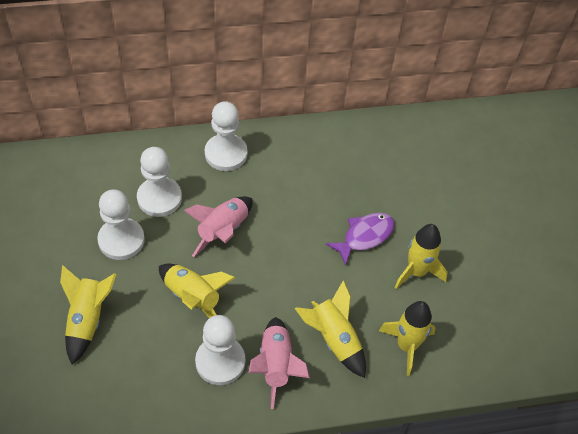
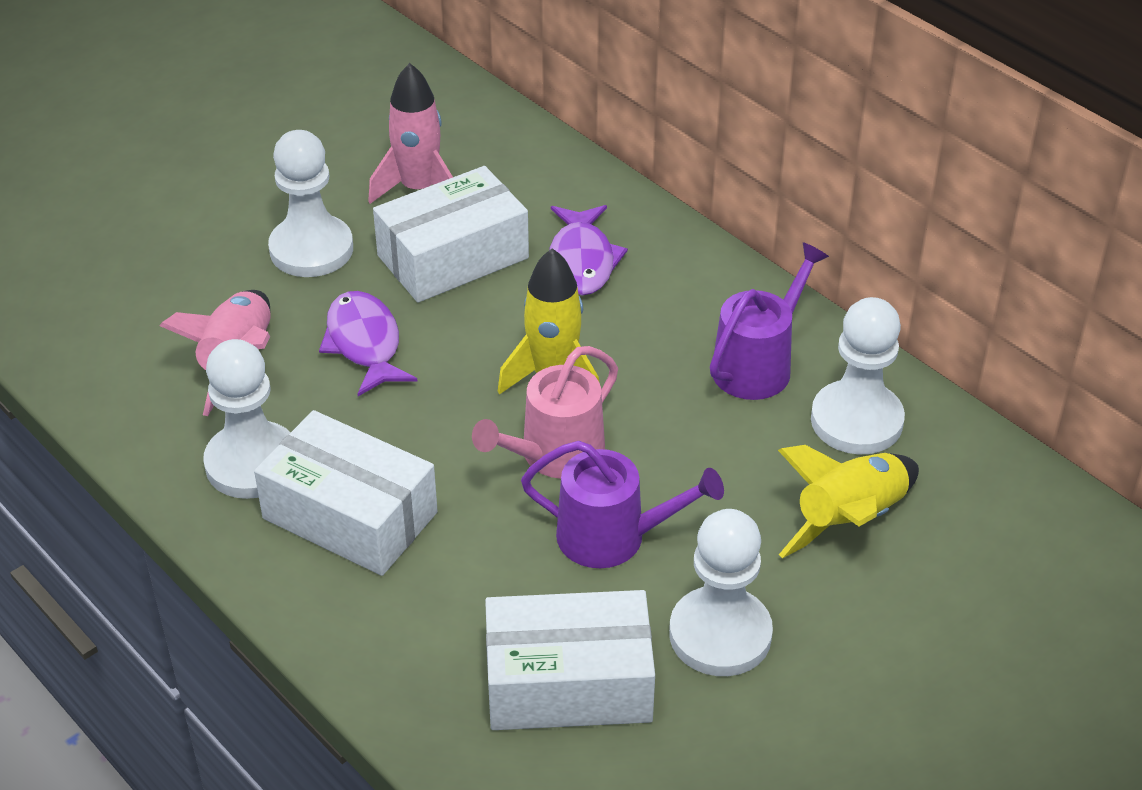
pink watering can: none = 0 -> [472,346,618,479] = 1
purple fish: [326,213,394,266] = 1 -> [319,291,417,396] [549,205,628,295] = 2
purple watering can: none = 0 -> [521,441,724,568] [710,242,829,400] = 2
white box: none = 0 -> [254,410,438,576] [373,166,529,303] [485,590,655,730] = 3
yellow rocket: [60,265,116,364] [159,264,235,318] [295,280,366,378] [379,301,435,376] [394,224,448,289] = 5 -> [498,248,599,395] [778,445,919,558] = 2

